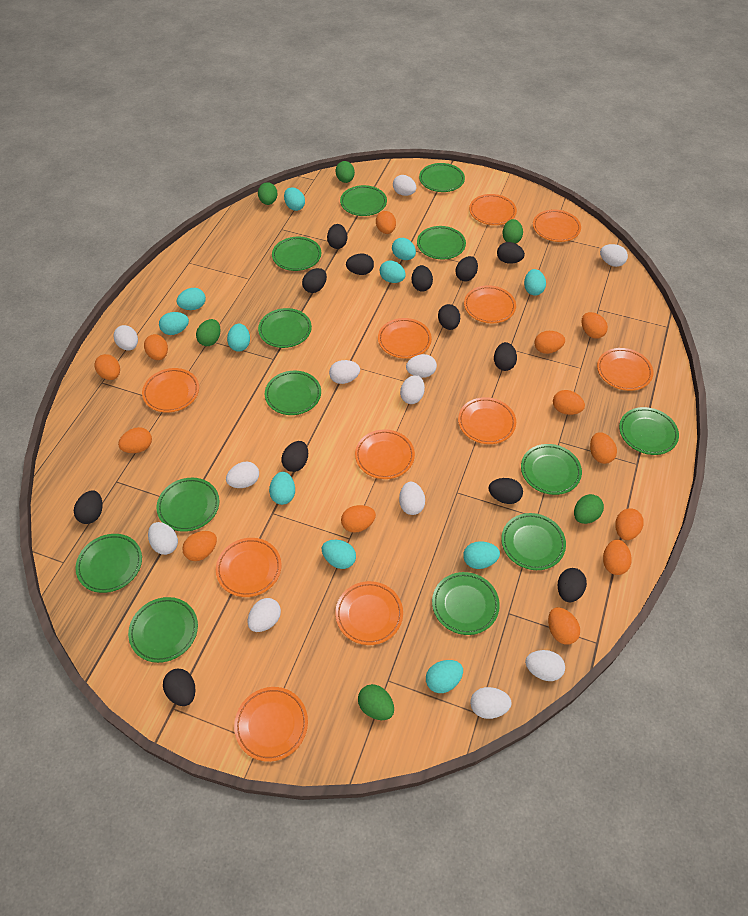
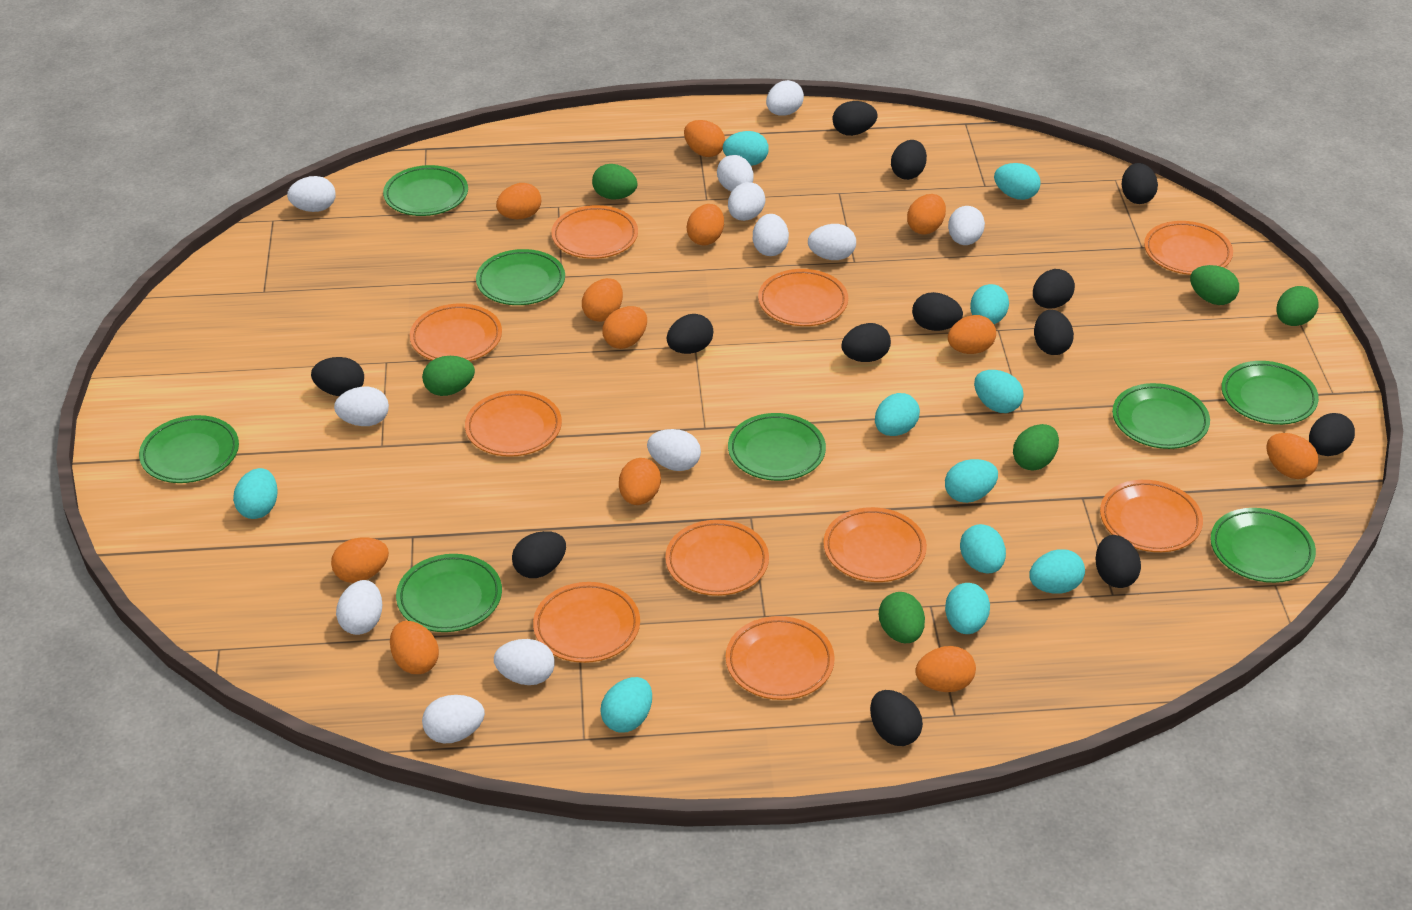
green plate: [75,534,142,593] [128,597,198,663] [156,478,219,532] [258,308,312,348] [265,371,321,415] [272,237,321,271] [340,185,387,216] [417,226,466,259] [419,163,465,192] [432,572,500,635] [501,513,566,570] [521,444,582,495] [619,407,679,455] = 13 -> [139,415,239,483] [383,165,468,216] [396,554,502,632] [476,249,565,305] [728,413,826,481] [1112,383,1210,449] [1210,508,1316,583] [1221,361,1319,425] = 8
orange egg: [94,354,120,380] [118,427,152,453] [144,334,168,360] [182,531,217,561] [341,505,376,533] [376,211,396,234] [534,331,565,354] [548,607,580,645] [553,390,585,415] [582,312,608,339] [590,432,617,464] [603,539,631,575] [615,508,644,540] = 13 -> [331,537,389,583] [390,621,439,674] [496,183,541,219] [582,278,623,322] [602,306,647,349] [619,458,661,505] [684,120,725,157] [687,204,724,246] [907,194,946,235] [915,646,976,692] [948,315,996,354] [1266,433,1318,479] = 12
orange plate: [142,368,199,413] [216,538,281,597] [234,687,308,762] [335,581,403,645] [355,429,415,479] [378,318,432,359] [458,397,516,444] [464,285,516,323] [469,194,517,225] [533,210,581,242] [597,348,653,391] = 11 -> [410,303,502,361] [465,390,562,457] [533,582,640,663] [551,205,638,259] [665,520,769,596] [726,616,835,700] [758,269,848,326] [823,507,927,582] [1100,480,1203,552] [1144,221,1233,275] = 10

